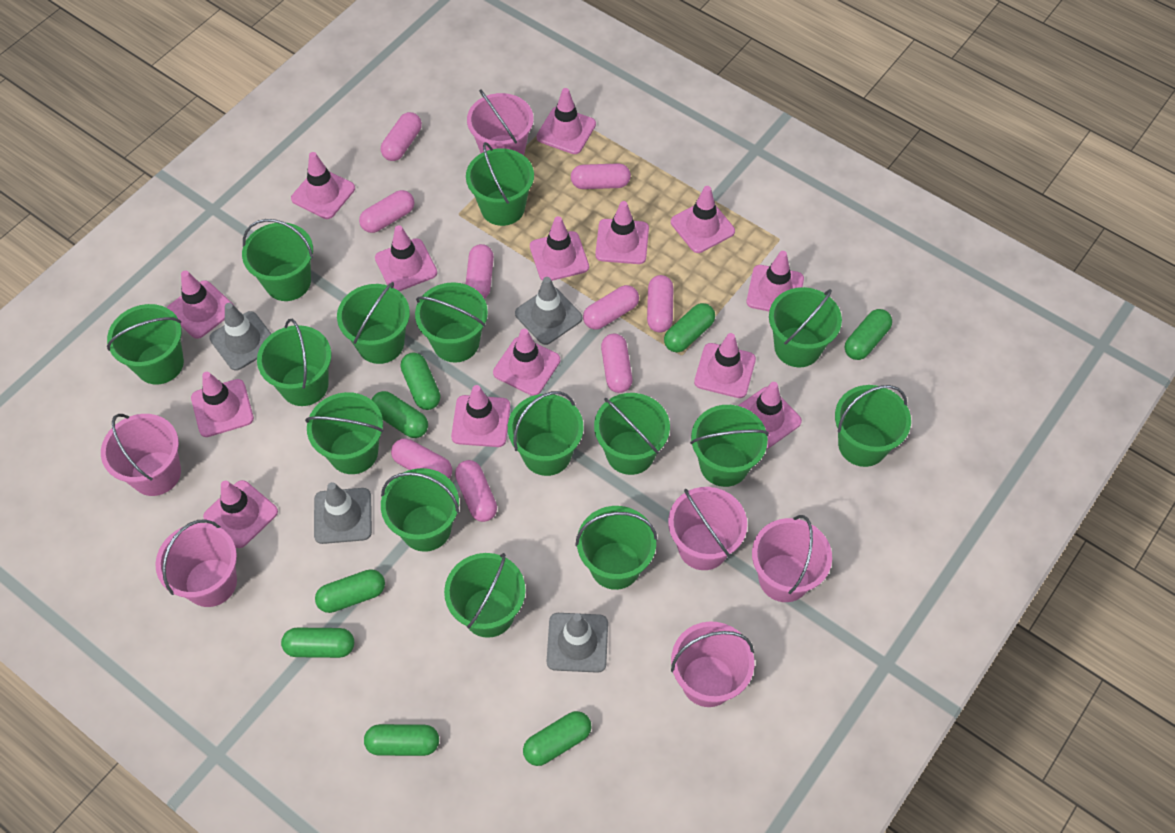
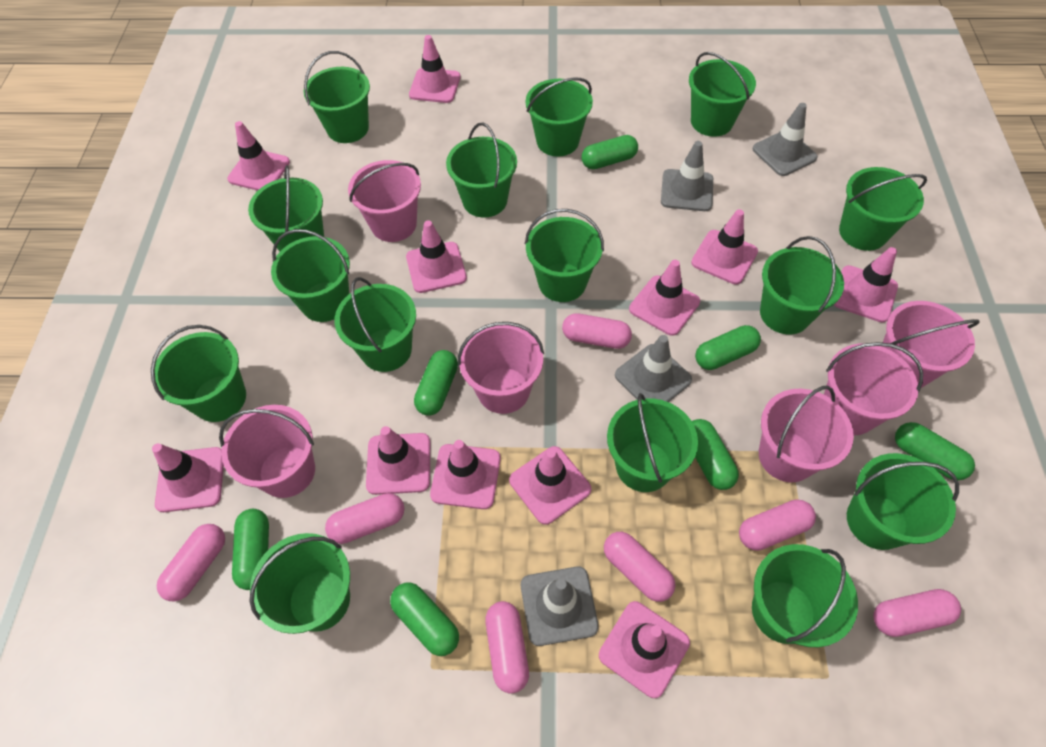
green capsule: [281,628,354,658] [315,569,385,613] [364,724,439,756] [372,391,428,438] [401,352,441,410] [523,711,592,766] [664,303,715,352] [845,309,892,360] = 8 -> [232,509,269,590] [390,582,459,656] [414,350,458,416] [581,135,638,169] [692,419,739,490] [695,325,761,370] [895,422,975,480] = 7
pink capsule: [359,190,414,233] [381,112,422,161] [391,438,452,479] [455,460,497,522] [466,244,494,299] [571,163,631,189] [583,285,639,330] [601,334,632,393] [647,275,673,333] = 9 -> [157,524,225,601] [325,493,405,544] [485,601,529,694] [562,313,632,349] [604,532,675,602] [739,499,816,551] [873,589,961,637] = 7
pink traffic cone: [167,270,234,339] [191,372,254,437] [203,480,278,548] [291,152,355,219] [375,225,437,291] [451,385,510,447] [493,329,560,396] [530,216,589,281] [536,88,596,154] [595,201,649,264] [671,186,735,253] [694,333,756,398] [738,382,802,449] [746,251,804,311] = 14 -> [152,443,224,512] [227,121,290,191] [366,426,430,495] [406,220,467,293] [409,35,461,103] [430,440,501,509] [509,446,591,525] [599,601,690,698] [629,260,700,336] [691,209,758,284] [834,247,898,322] = 11

